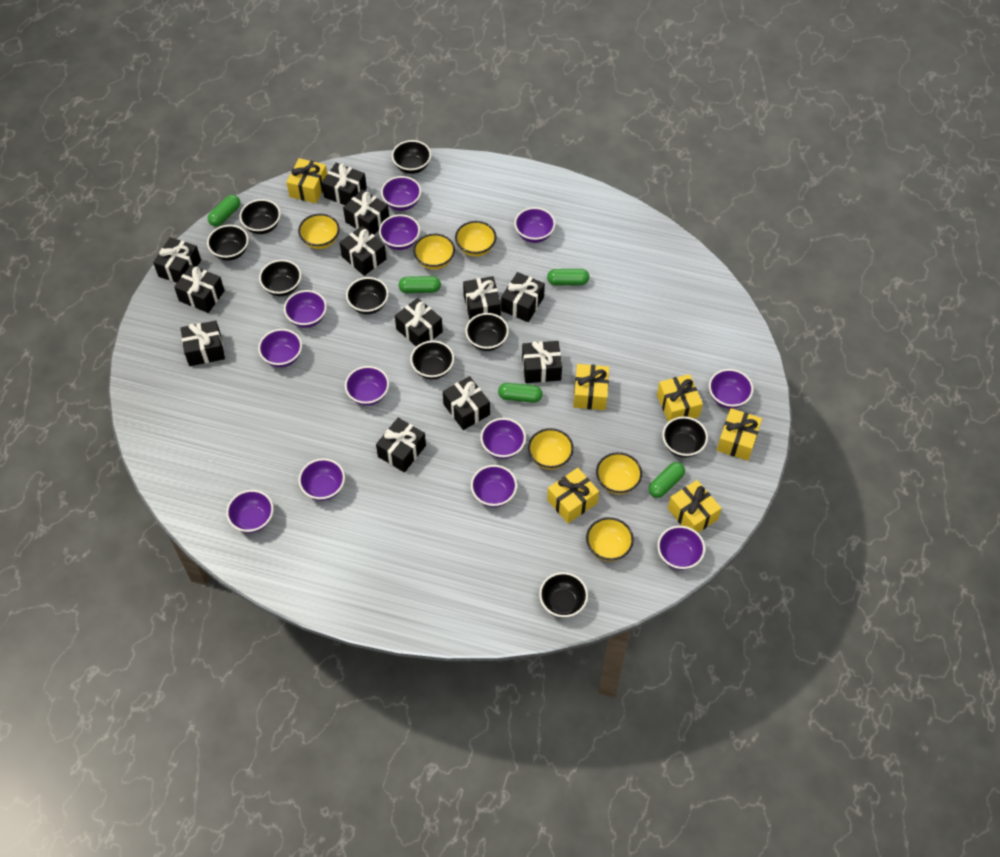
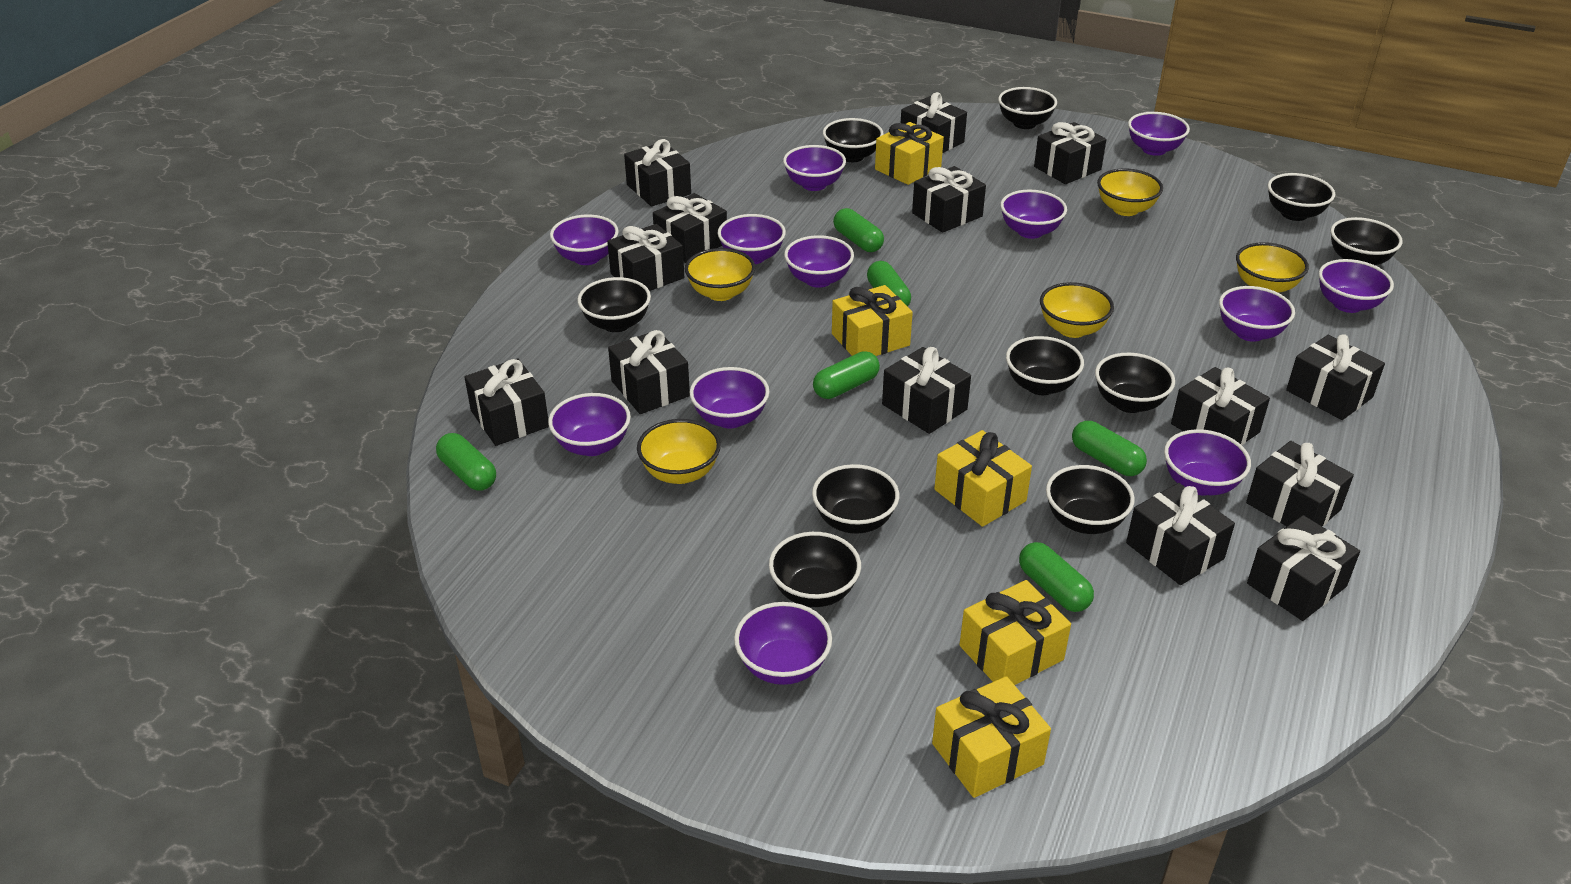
black bowl: [207,225,249,261] [239,199,281,234] [259,260,301,296] [346,277,389,314] [392,140,431,174] [410,340,454,380] [465,313,509,351] [539,572,588,618] [662,416,708,458] = 9 -> [577,277,651,332] [769,532,861,607] [812,464,899,534] [823,118,884,162] [998,87,1057,129] [1006,336,1084,395] [1046,465,1135,534] [1095,353,1175,413] [1268,173,1335,221] [1331,217,1402,265] = 10
black gift: [153,237,201,283] [174,265,225,313] [181,321,225,366] [322,163,367,205] [339,226,387,276] [343,189,389,235] [376,418,426,473] [395,298,443,346] [443,376,490,430] [463,276,501,319] [501,272,545,322] [522,341,562,383] = 12 -> [464,358,549,446] [607,224,684,291] [608,330,690,414] [624,139,691,207] [653,193,727,263] [882,347,971,434] [901,92,967,153] [912,166,986,233] [1034,122,1107,184] [1126,483,1235,585] [1171,367,1270,445] [1246,441,1354,526] [1247,515,1360,621] [1286,334,1385,420] = 14
green capsule: [208,195,240,227] [399,276,441,293] [498,383,543,403] [547,269,589,285] [649,462,685,498] = 5 -> [436,433,496,491] [813,351,880,399] [833,208,884,252] [867,261,911,307] [1019,542,1094,612] [1072,421,1147,476] = 6
yellow bowl: [298,214,340,249] [413,233,455,270] [455,221,496,257] [528,428,574,470] [586,517,634,561] [596,452,642,494] = 6 -> [637,419,721,484] [685,248,755,301] [1040,282,1114,338] [1097,168,1163,216] [1236,242,1309,293] = 5
yellow gift: [286,158,327,203] [547,468,599,523] [573,364,609,410] [657,374,703,422] [668,480,721,532] [717,408,762,461] = 6 -> [832,285,913,356] [875,122,944,185] [932,676,1051,798] [934,430,1032,527] [959,580,1071,685] = 5

